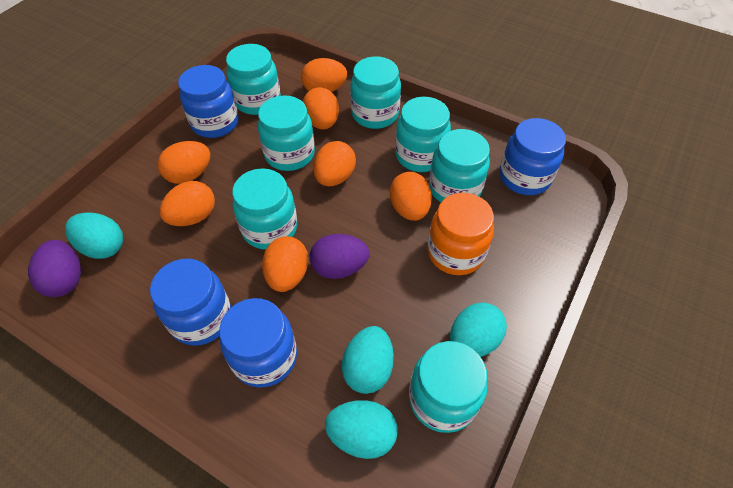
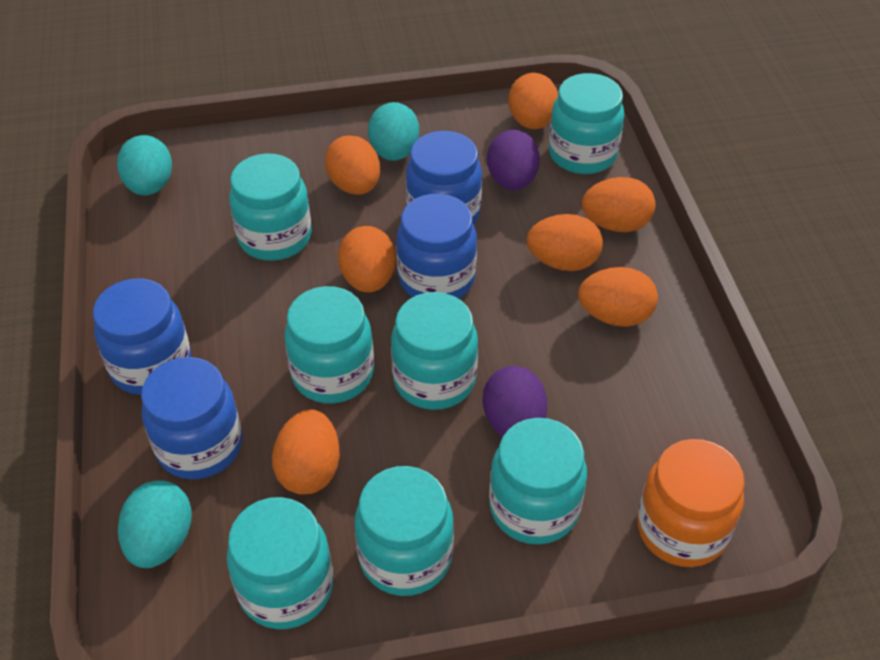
turquoise egg: [65,212,123,259] [325,400,398,459] [342,326,394,394] [450,302,507,357] = 4 -> [117,135,172,195] [118,480,192,568] [368,102,419,161] = 3

